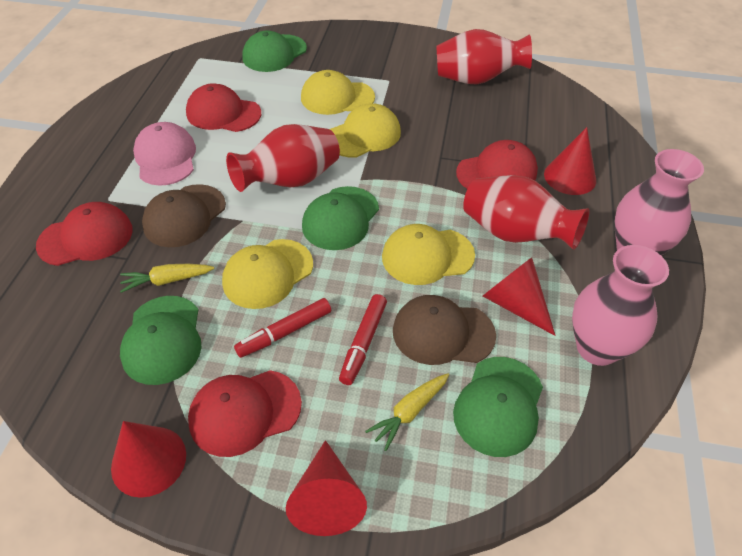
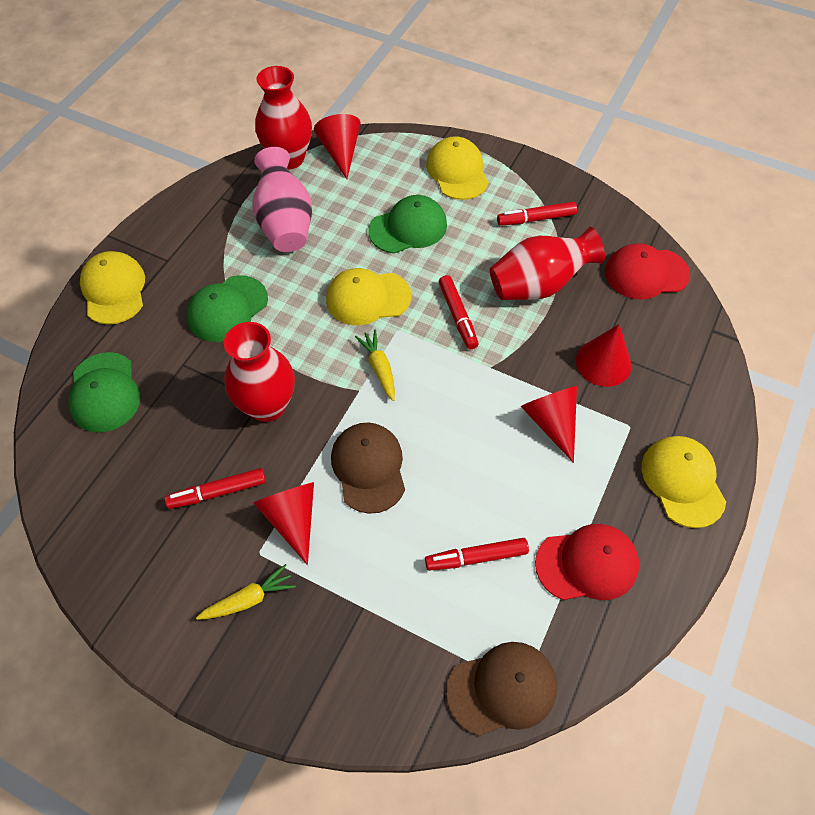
green cap: [120,296,201,385] [242,31,307,72] [302,186,379,250] [453,357,543,457] = 4 -> [68,352,140,433] [187,275,268,342] [368,195,447,253] = 3
pink cap: [133,122,196,186] = 1 -> none = 0
pink vase: [572,245,669,366] [615,149,704,256] = 2 -> [252,147,312,252] = 1
red cap: [36,202,133,266] [186,83,261,132] [188,370,302,457] [456,140,538,189] = 4 -> [535,524,639,600] [605,243,690,299] = 2
red marker: [234,298,331,358] [339,294,387,385] = 2 -> [165,468,266,509] [425,538,529,571] [439,275,479,349] [497,202,577,226] = 4

